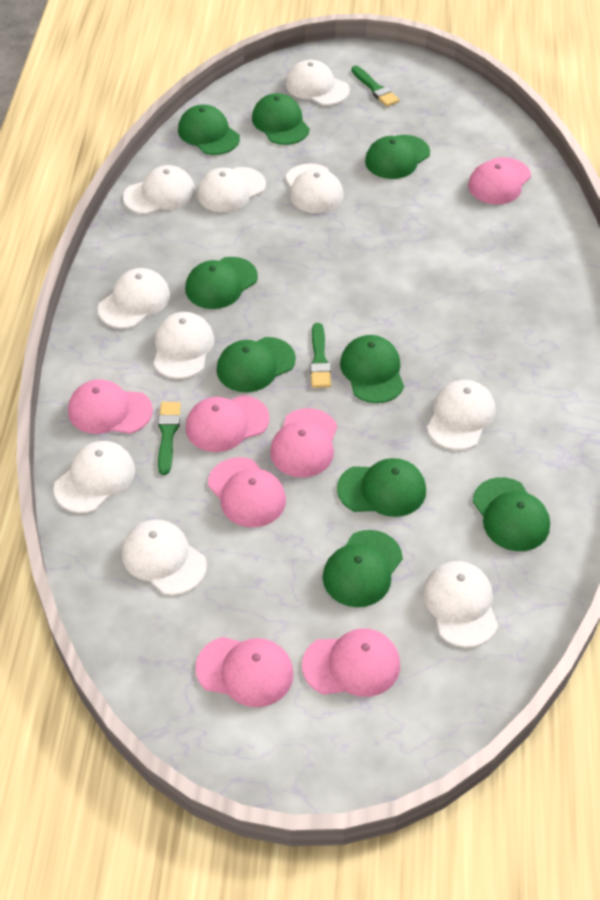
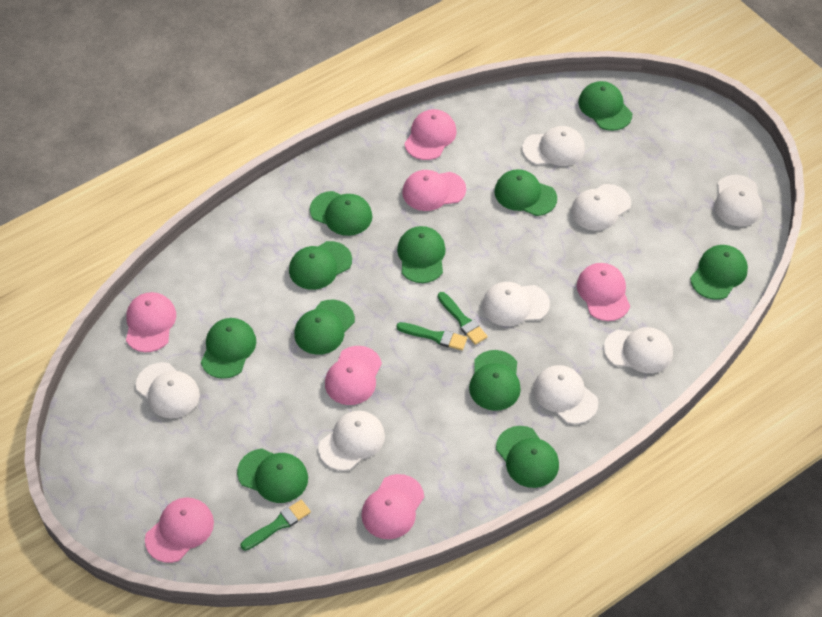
green cap: [178,105,240,155] [185,257,258,309] [216,337,296,392] [252,93,310,145] [323,530,403,607] [337,458,426,517] [340,335,404,403] [365,135,430,179] [472,477,550,551] = 9 -> [201,318,256,379] [237,449,308,503] [289,241,352,290] [294,299,355,355] [310,191,372,236] [397,226,446,283] [469,350,521,411] [495,169,557,216] [496,426,559,488] [578,81,632,131] [690,245,748,300] = 11
white cap: [54,441,135,513] [98,268,170,328] [122,520,207,595] [123,165,195,214] [153,312,214,379] [197,167,266,212] [285,163,344,213] [286,60,350,105] [423,561,498,647] [427,380,496,450] = 10 -> [136,362,200,418] [318,410,385,471] [482,282,550,326] [522,126,585,166] [533,365,598,424] [571,184,631,231] [604,327,673,373] [714,175,762,226] = 8

